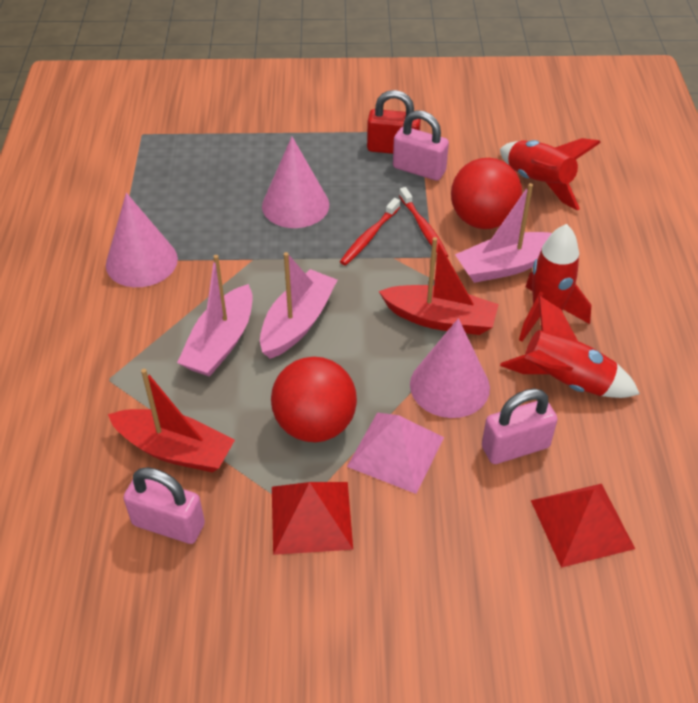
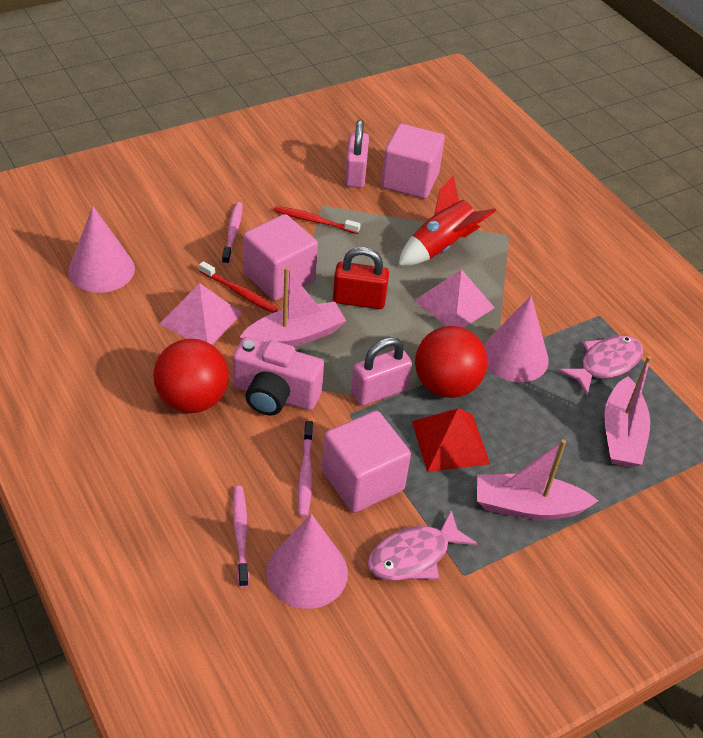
pink camera: none = 0 -> [233,337,324,415] = 1
pink cube: none = 0 -> [243,214,318,301] [322,411,411,513] [381,124,445,199] = 3
pink fish: none = 0 -> [367,510,477,581] [558,335,643,395] = 2
pink padlock: [123,467,205,544] [393,110,449,181] [482,389,558,464] = 3 -> [344,120,369,188] [351,337,412,406] = 2
pink pyramid: [347,412,444,494] = 1 -> [160,283,243,345] [415,269,495,328] = 2
pink toothbrush: none = 0 -> [222,202,243,265] [233,486,249,587] [298,421,313,517] = 3
red boat: [108,369,235,473] [379,237,499,335] = 2 -> none = 0
red pyramid: [272,482,353,555] [531,484,635,568] = 2 -> [412,408,490,472] = 1
red rocket: [500,138,601,210] [500,296,640,398] [519,224,591,342] = 3 -> [398,175,496,266] = 1

